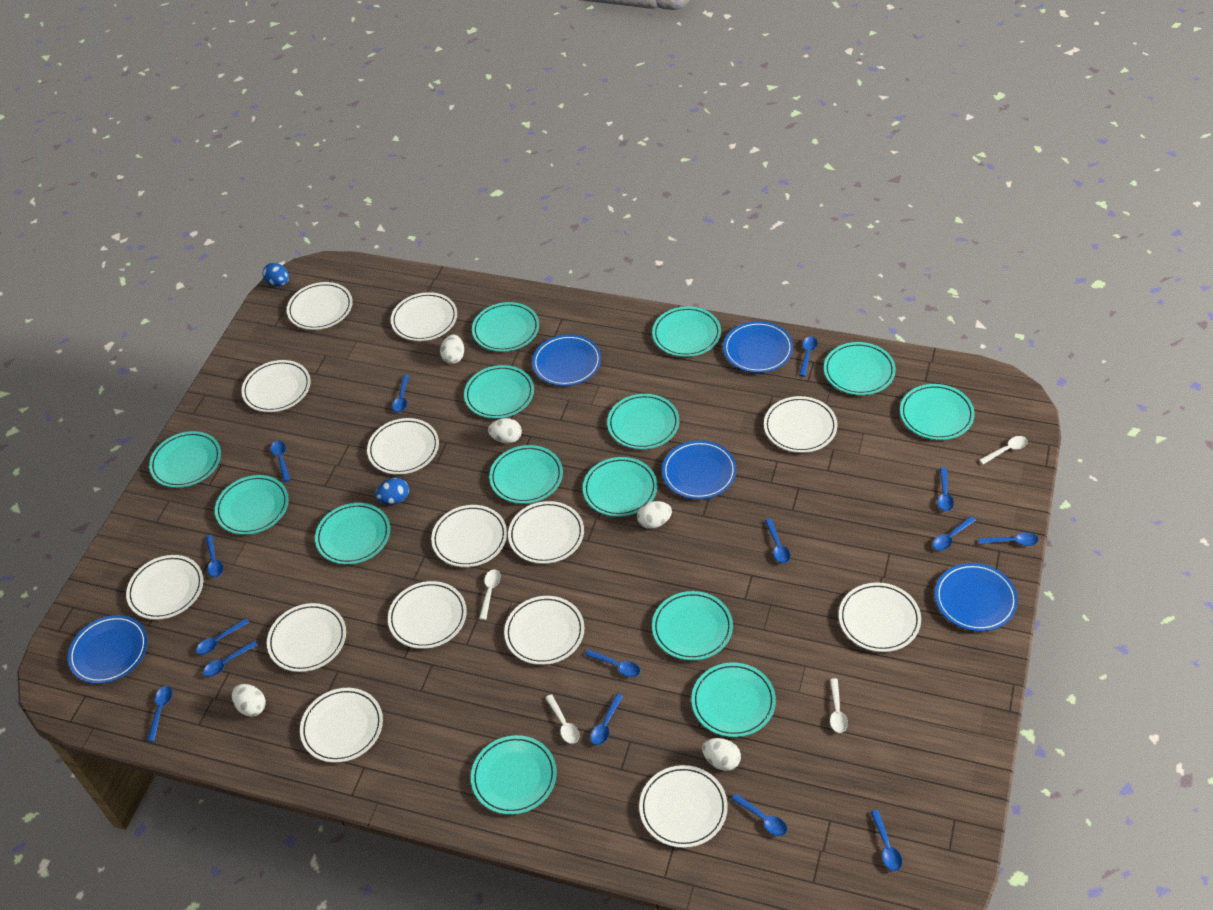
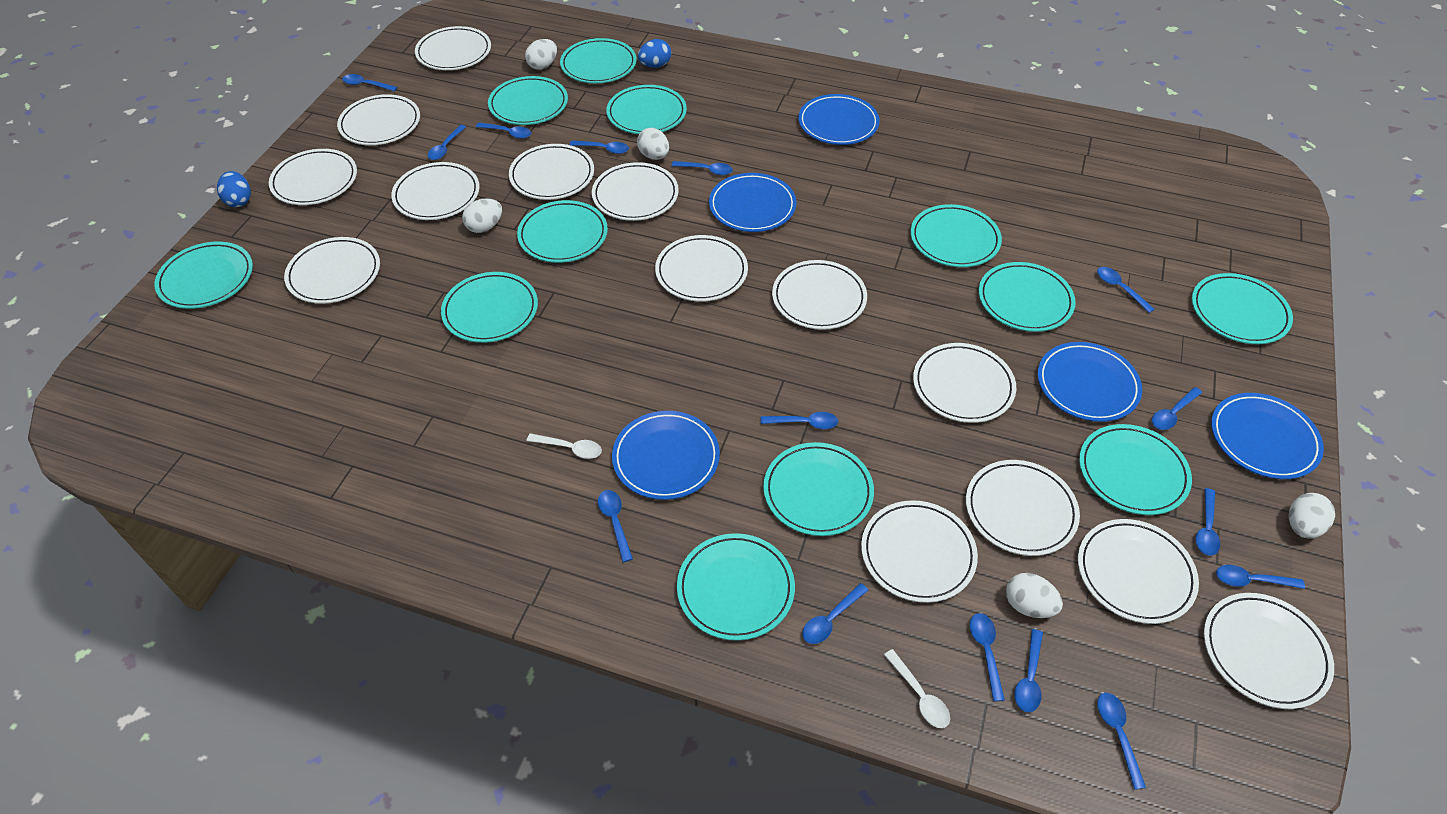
turquoise plate: [149,431,221,488] [215,475,289,535] [315,503,390,565] [464,365,534,419] [471,735,557,815] [472,302,539,352] [489,445,563,504] [583,457,657,517] [607,394,679,449] [652,306,721,357] [652,591,733,661] [691,663,776,737] [824,342,896,395] [900,384,975,440] = 14 -> [154,241,253,309] [441,272,538,343] [488,76,568,125] [517,200,608,263] [560,38,637,83] [606,85,687,134] [677,533,795,641] [763,442,874,536] [910,204,1002,267] [979,262,1076,332] [1079,424,1192,515] [1192,273,1293,344] = 12
white spoon: [479,569,501,620] [545,694,579,744] [830,678,848,733] [979,436,1028,464] = 4 -> [527,433,602,459] [884,649,950,728] = 2

